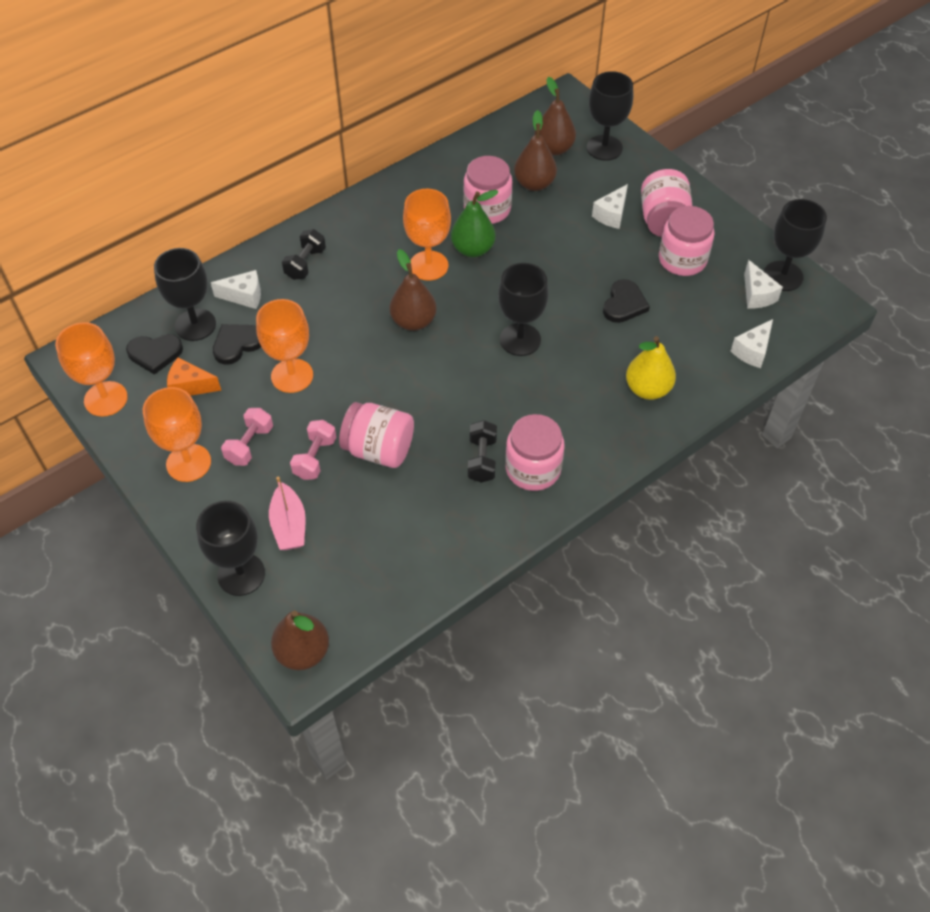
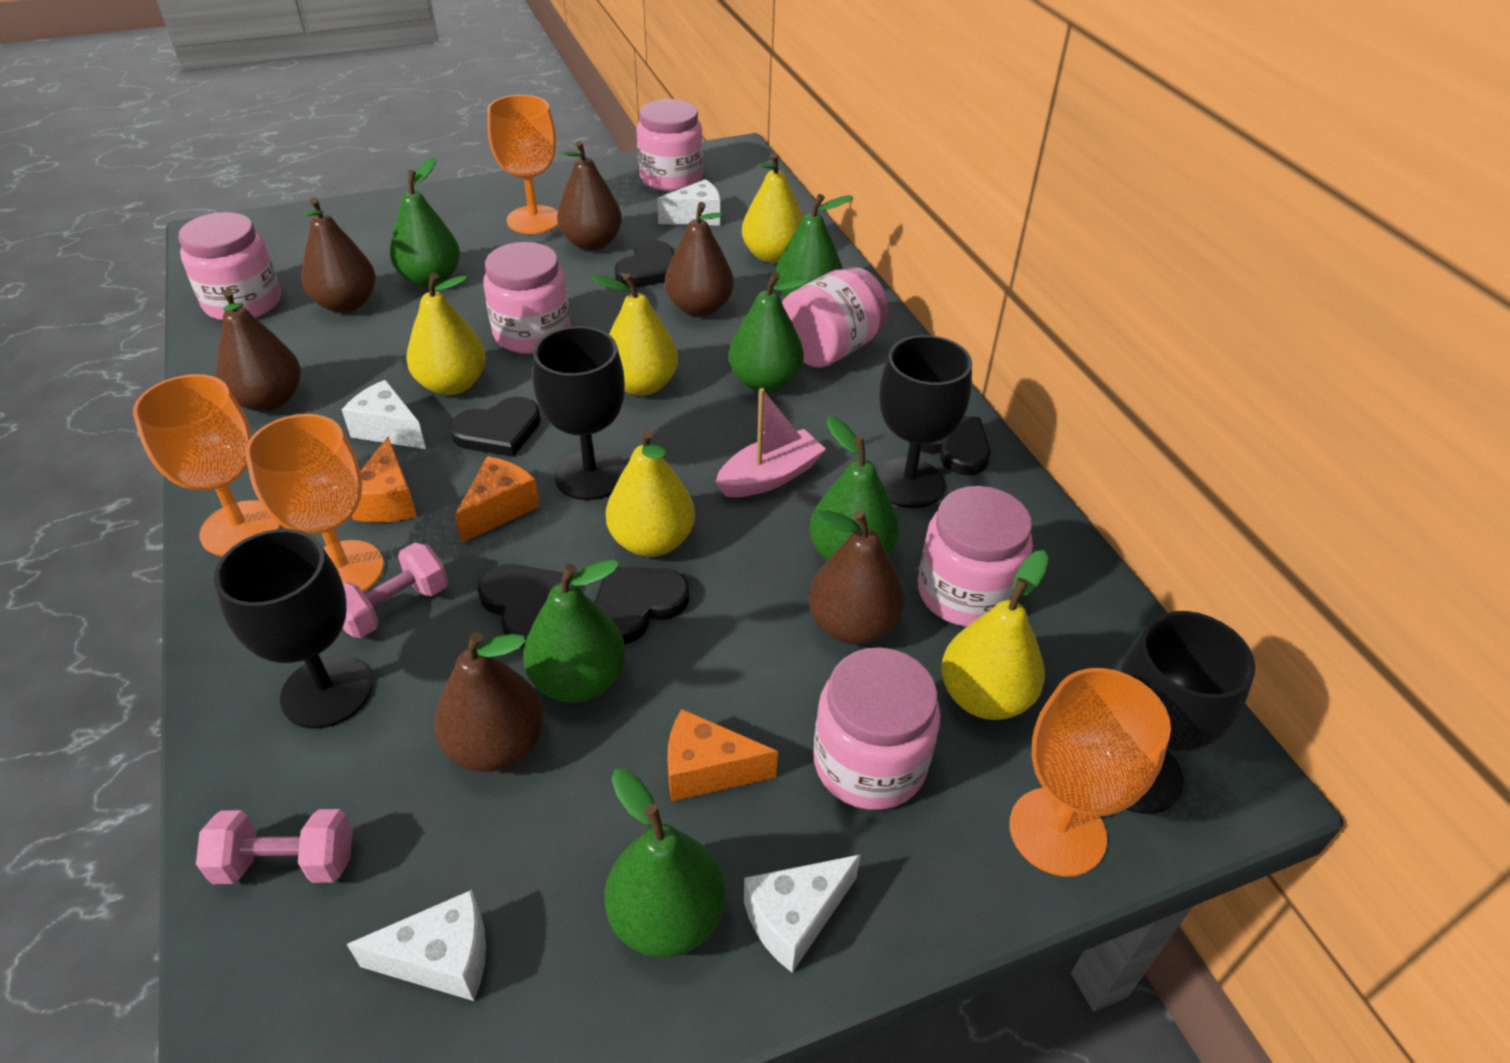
black dumbbell: [282,229,326,280] [468,420,497,483] = 2 -> none = 0
black goblet: [154,248,216,341] [196,501,265,596] [498,263,549,356] [587,71,633,161] [764,199,827,291] = 5 -> [214,529,372,729] [533,326,625,500] [877,335,972,508] [1120,611,1255,814] = 4
black heart: [126,334,183,375] [213,324,261,365] [603,279,650,323] = 3 -> [449,397,541,457] [477,564,571,648] [594,567,689,644] [615,240,674,287] [909,416,990,476] = 5
brown pear: [271,610,329,670] [390,249,437,331] [514,110,557,191] [534,77,576,156] = 4 -> [216,289,301,412] [301,197,376,313] [434,632,544,772] [557,141,622,251] [665,202,734,317] [809,510,905,645] = 6
green pear: [451,190,498,257] = 1 -> [390,157,460,287] [523,560,626,703] [605,769,726,958] [729,272,809,393] [776,194,853,297] [809,416,899,561] = 6
orange cheese: [167,358,221,396] = 1 -> [352,437,417,523] [455,456,540,543] [668,709,778,801] = 3
pink jar: [339,402,414,468] [463,156,512,224] [505,414,565,491] [641,169,692,237] [659,206,715,276] = 5 -> [178,212,281,321] [483,242,571,354] [637,99,703,191] [782,267,889,368] [813,647,941,810] [918,486,1033,627] = 6
yellow pear: [626,336,676,400] = 1 -> [406,272,486,395] [591,273,678,396] [606,430,695,557] [742,153,803,263] [941,550,1048,720] = 5

